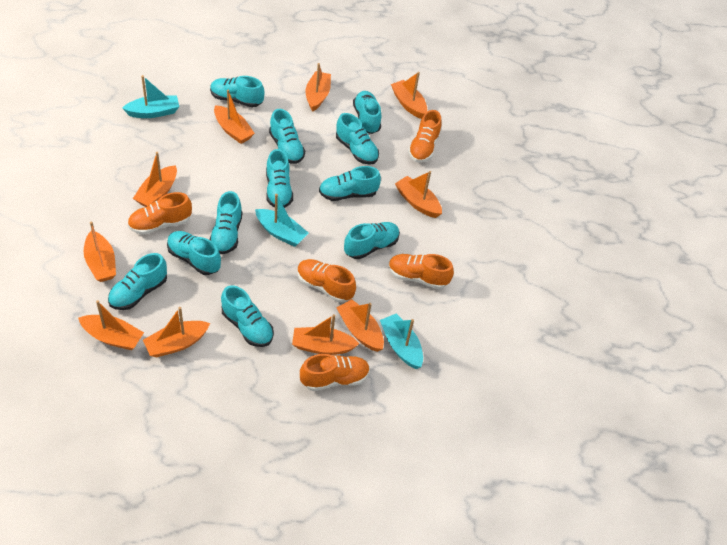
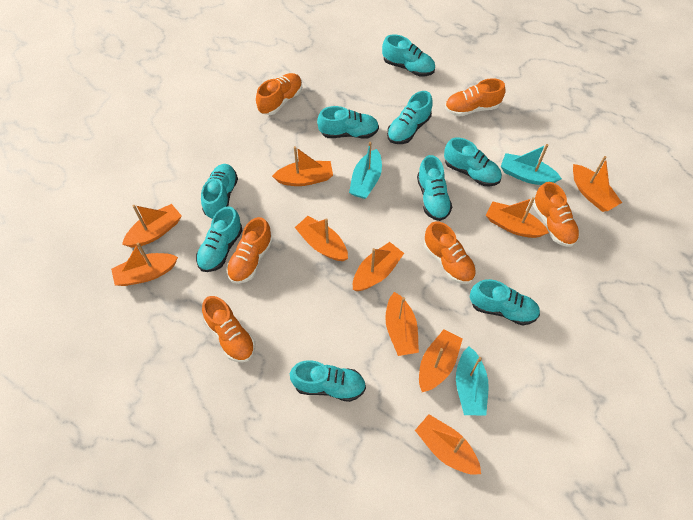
orange shoe: [128,192,192,235] [297,259,356,303] [300,354,370,391] [388,254,454,289] [408,110,442,163] = 5 -> [202,296,255,363] [226,217,273,284] [256,73,302,115] [424,221,476,284] [445,78,506,117] [533,182,580,247] = 6
turquoise shoe: [108,253,167,310] [167,231,221,275] [210,76,265,107] [210,191,242,254] [221,285,274,347] [266,149,293,208] [269,109,305,164] [319,166,381,201] [336,113,379,165] [344,222,400,259] [353,91,381,134] = 11 -> [196,206,242,272] [201,164,238,219] [290,360,366,402] [317,106,379,139] [382,34,435,77] [387,91,433,144] [417,155,452,221] [444,138,502,187] [470,279,540,325] = 9

